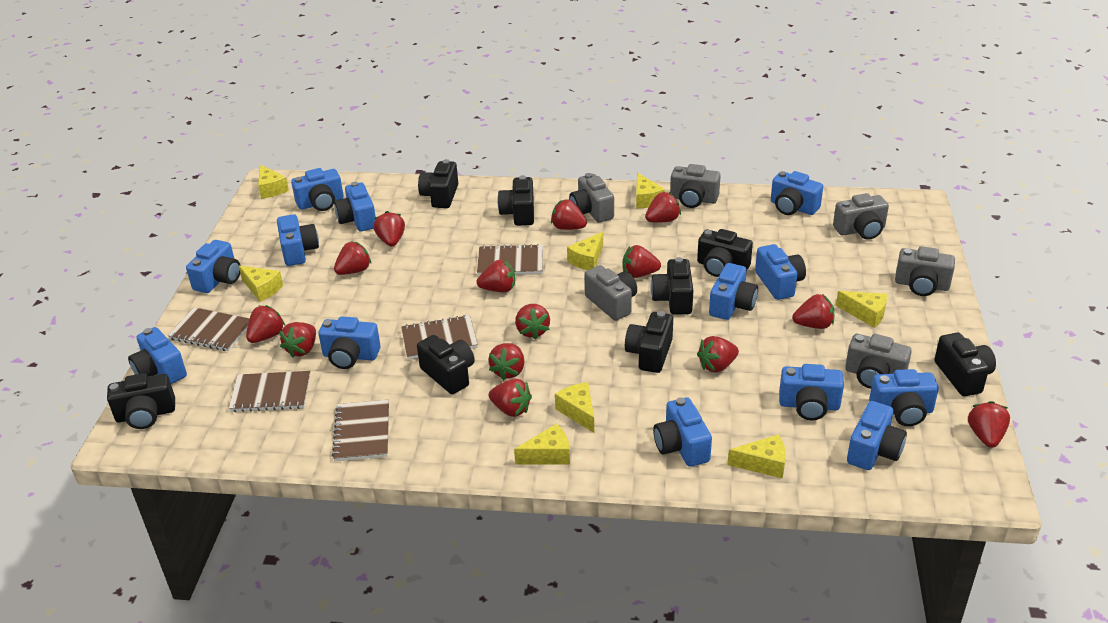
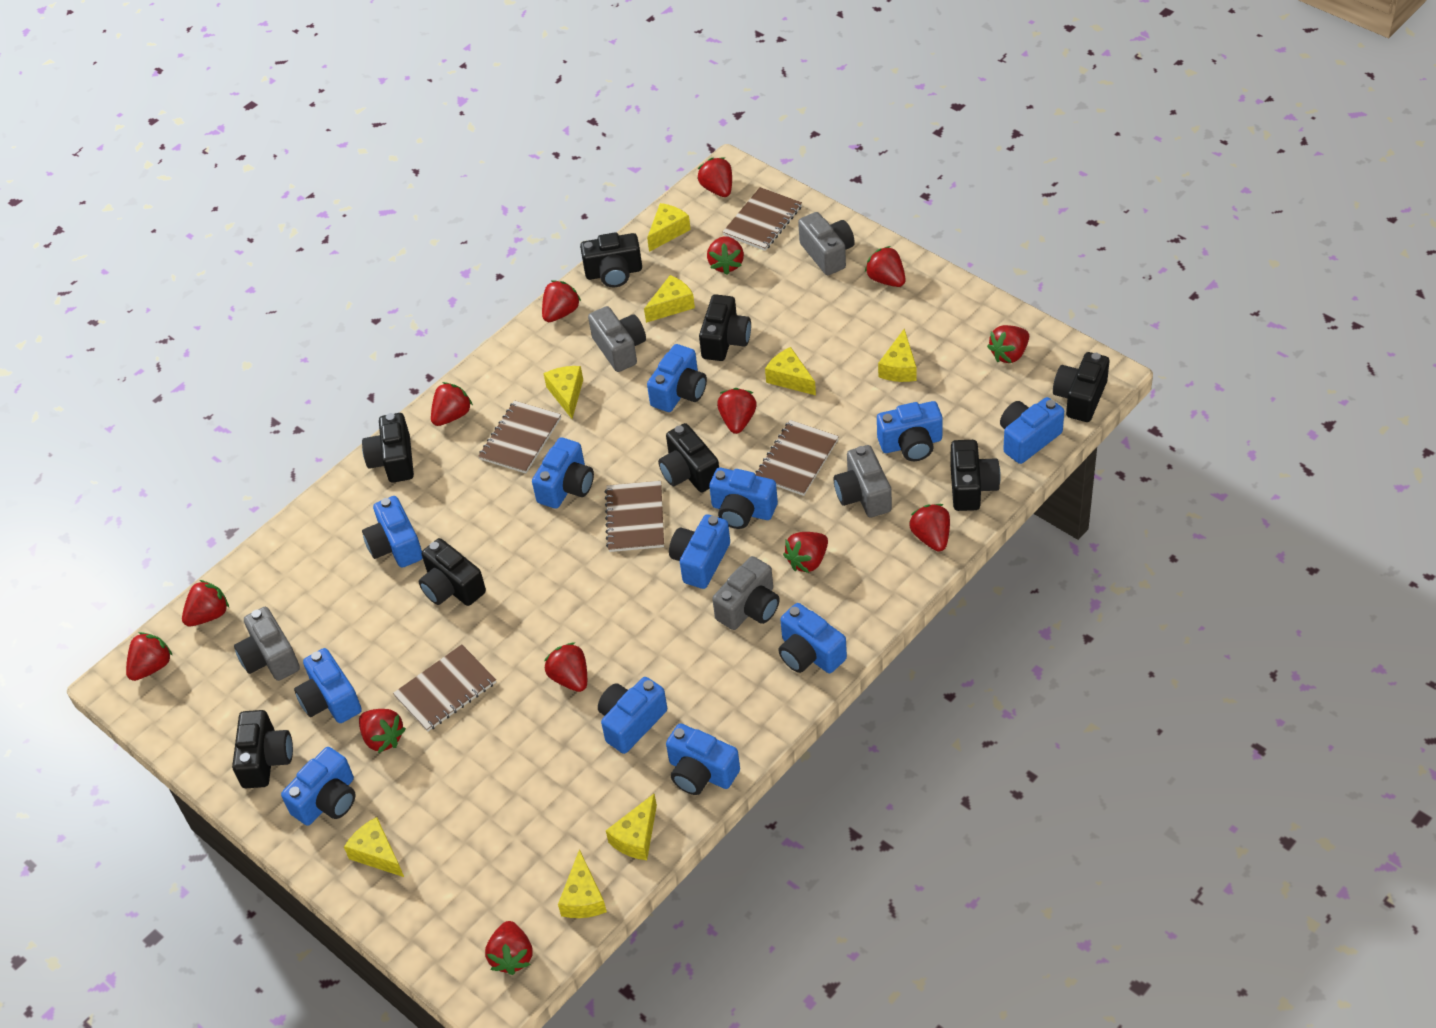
blue camera: [128,327,187,384] [186,240,241,293] [277,214,319,266] [291,168,344,211] [318,316,381,369] [334,182,376,232] [653,397,712,467] [709,263,758,320] [755,244,806,300] [771,171,823,215] [779,364,844,420] [847,401,907,470] [869,369,939,426] = 13 -> [281,747,356,826] [294,648,362,723] [362,496,423,568] [532,437,594,509] [598,677,667,754] [647,344,707,412] [666,723,740,795] [669,514,730,589] [709,468,778,529] [778,603,847,673] [877,401,943,461] [1000,397,1064,464] = 12
grey camera: [569,173,614,222] [585,265,637,321] [670,164,721,208] [833,193,889,240] [845,334,912,389] [895,246,955,296] = 6 -> [234,607,300,681] [588,306,646,372] [712,556,780,630] [798,212,855,275] [834,445,892,517] = 5

